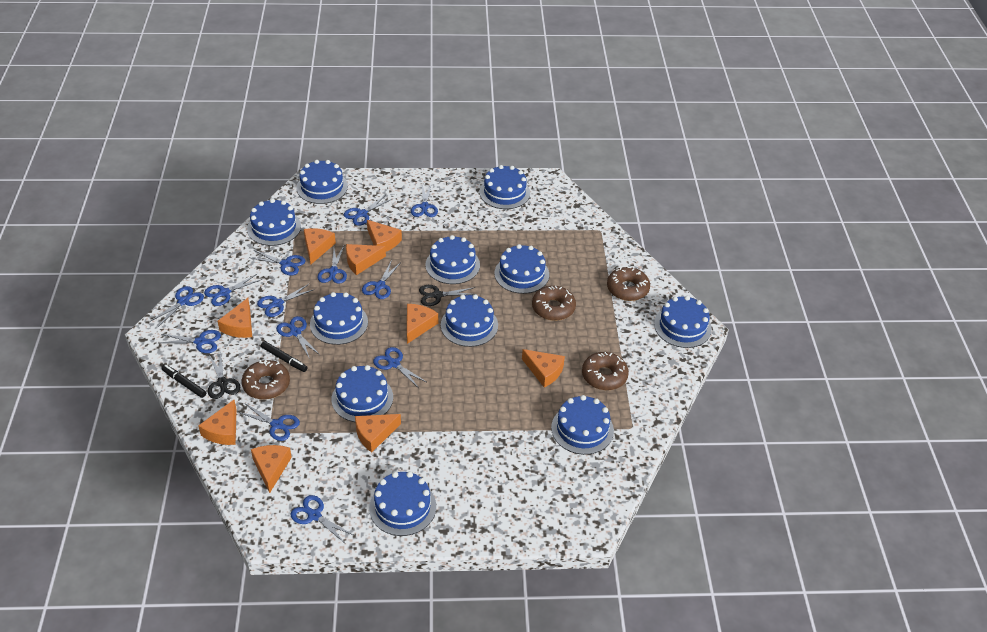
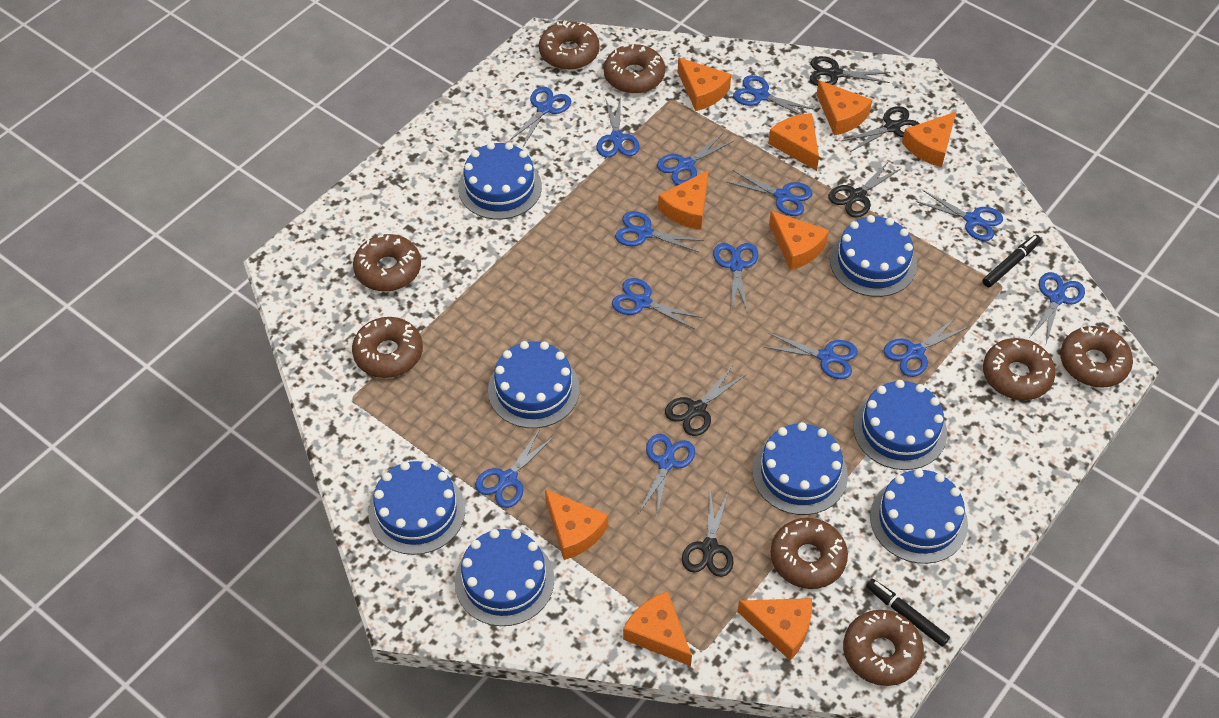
black scissors: [208,352,240,399] [419,285,477,306] = 2 -> [665,367,746,436] [682,489,734,577] [810,56,890,86] [829,161,902,217] [842,106,920,152] = 5
blue cake: [247,199,301,246] [296,160,348,204] [310,292,368,345] [332,365,393,422] [369,471,436,536] [425,235,480,284] [441,294,498,347] [479,165,530,209] [494,244,549,294] [551,395,614,455] [654,296,712,348] = 11 -> [368,461,465,555] [455,529,554,626] [458,142,542,220] [488,341,580,428] [752,422,848,515] [830,215,917,297] [853,380,947,470] [870,469,968,564] = 8
blue scissors: [151,286,204,327] [160,330,221,353] [204,274,262,306] [238,404,300,441] [252,250,305,275] [257,284,315,317] [276,316,320,359] [291,495,354,543] [317,246,347,284] [344,196,392,226] [362,260,401,299] [373,347,426,388] [411,183,438,217] = 13 -> [475,429,555,508] [509,87,571,147] [596,96,639,157] [612,278,702,329] [615,211,704,252] [638,434,695,519] [657,133,734,185] [713,243,759,313] [727,170,812,216] [733,75,815,115] [764,333,858,379] [884,317,968,377] [915,190,1003,241] [1030,272,1085,343] = 14
brown donut: [242,360,290,400] [532,286,576,321] [582,352,629,390] [607,267,650,301] = 4 -> [352,317,423,378] [353,234,421,291] [539,21,600,70] [604,44,665,94] [770,518,848,589] [843,610,924,686] [983,338,1056,400] [1060,326,1133,388] = 8

